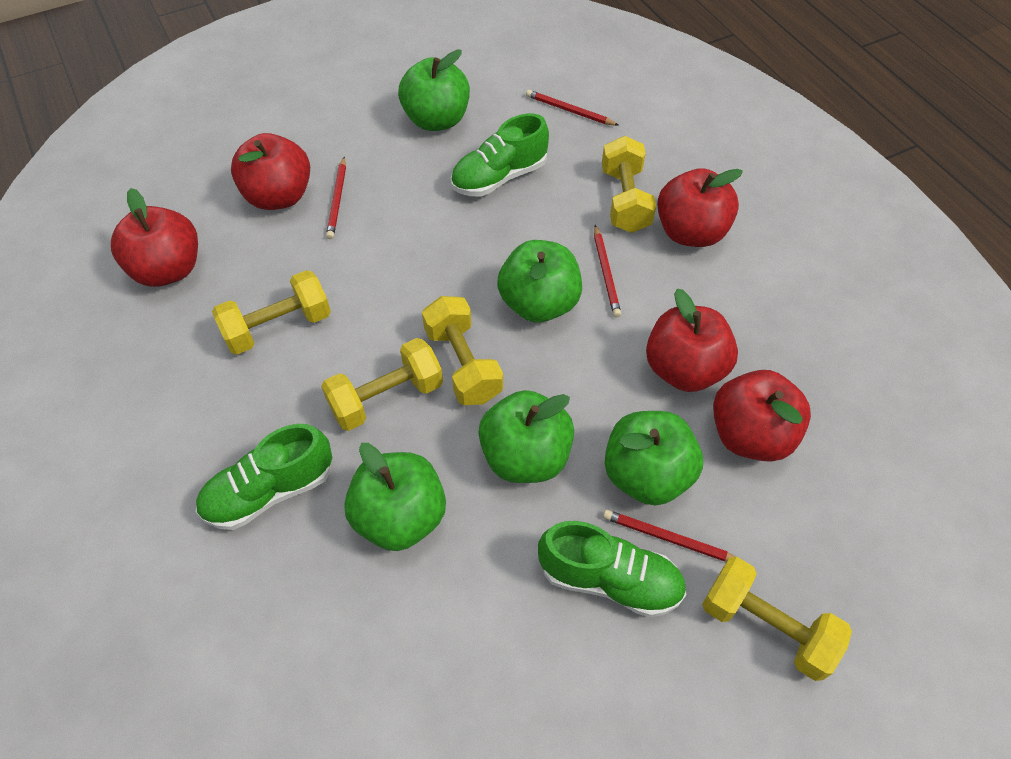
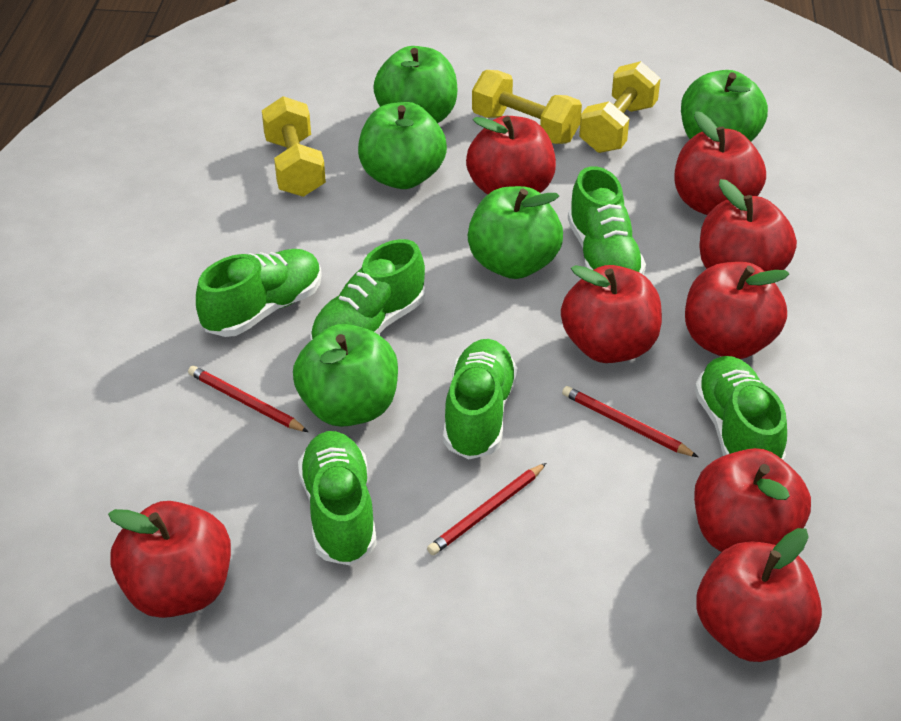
green shoe: [196,424,332,530] [451,114,549,196] [538,521,686,617] = 3 -> [196,249,322,337] [298,431,377,565] [310,239,425,340] [443,339,518,459] [568,166,646,274] [695,356,787,461] = 6
red apple: [111,188,198,287] [231,133,310,210] [646,289,738,392] [657,168,743,247] [713,370,811,462] = 5 -> [108,501,231,618] [466,116,556,195] [561,265,662,363] [675,111,766,215] [685,262,789,359] [694,448,811,552] [696,528,822,662] [699,179,797,271] = 8
red pencil: [326,157,346,239] [526,90,619,126] [594,225,621,318] [603,510,736,561] = 4 -> [188,366,308,432] [427,463,546,555] [562,386,698,457] = 3
yellow dumbbell: [212,270,331,355] [321,338,443,431] [422,296,503,405] [602,136,656,233] [702,557,852,681] = 5 -> [262,96,326,197] [472,70,582,144] [579,61,661,153] = 3

